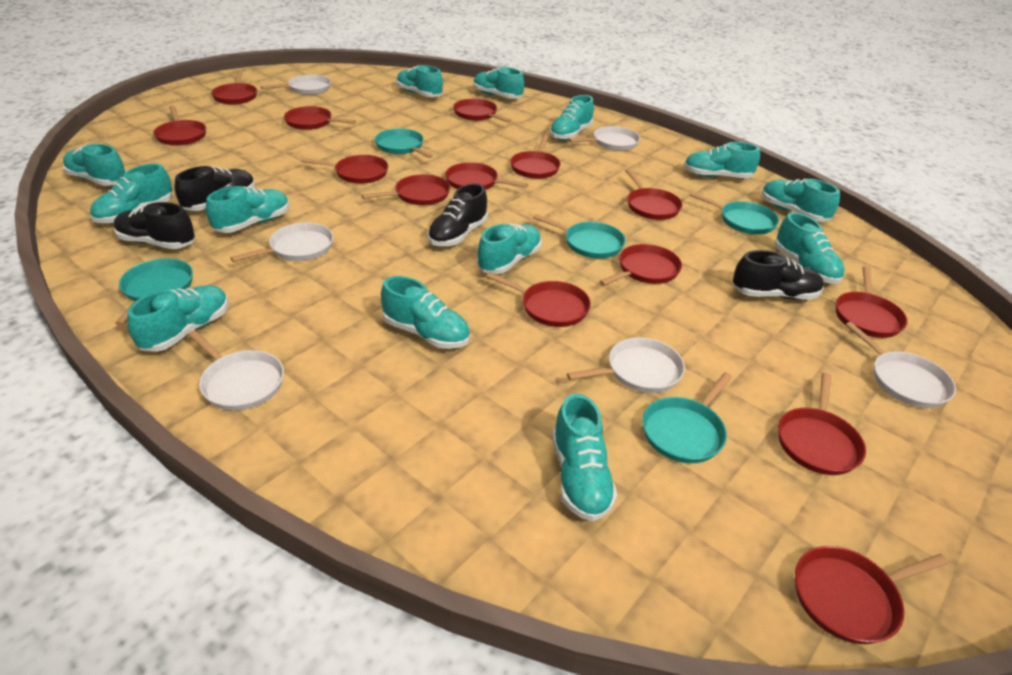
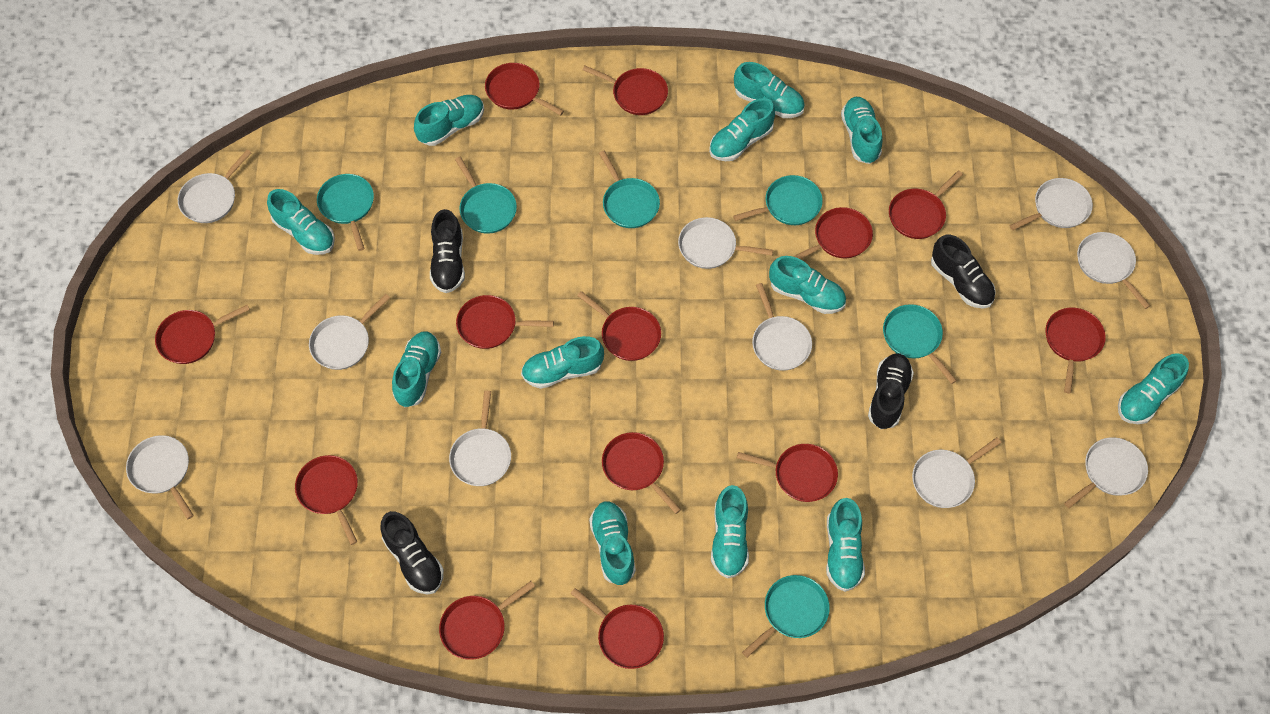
red pan: [153,105,206,146] [211,70,257,105] [284,106,356,130] [301,155,388,184] [362,174,450,205] [445,162,528,190] [453,99,511,123] [486,272,591,327] [510,135,561,179] [599,244,682,286] [626,169,683,220] [778,373,866,475] [795,546,948,644] [836,266,908,338] = 14 -> [155,305,250,364] [295,455,358,545] [439,581,535,660] [456,295,554,349] [485,63,564,115] [570,588,664,669] [577,291,661,361] [583,66,668,115] [602,432,681,514] [737,444,838,502] [793,207,873,259] [889,170,963,239] [1045,308,1106,394] = 13
turquoise pan: [115,259,193,326] [375,128,433,158] [533,214,626,259] [642,373,732,463] [689,192,779,235] = 5 -> [317,174,374,251] [455,157,517,234] [599,151,660,228] [733,175,823,225] [742,575,830,658] [883,304,957,384] = 6
turquoise shoe: [63,144,127,186] [90,163,173,224] [127,285,228,352] [206,186,290,233] [381,276,470,349] [396,65,443,97] [474,67,524,99] [477,224,542,274] [549,95,594,140] [552,394,617,521] [684,142,760,178] [762,179,840,222] [775,212,845,284] = 13 -> [267,189,335,255] [392,331,441,407] [414,95,484,146] [521,336,604,389] [589,501,636,585] [709,98,775,161] [711,485,749,578] [734,62,805,118] [769,256,846,314] [826,498,865,592] [841,97,883,164] [1118,353,1189,424] = 12
white pan: [188,330,284,410] [230,223,333,262] [261,75,331,95] [567,338,685,393] [569,126,640,151] [845,322,956,408] = 6 -> [126,435,194,519] [178,149,252,223] [309,294,390,370] [449,391,511,486] [678,217,773,269] [752,283,812,371] [912,437,1001,508] [1009,178,1093,230] [1064,437,1148,508] [1077,232,1150,309] = 10

